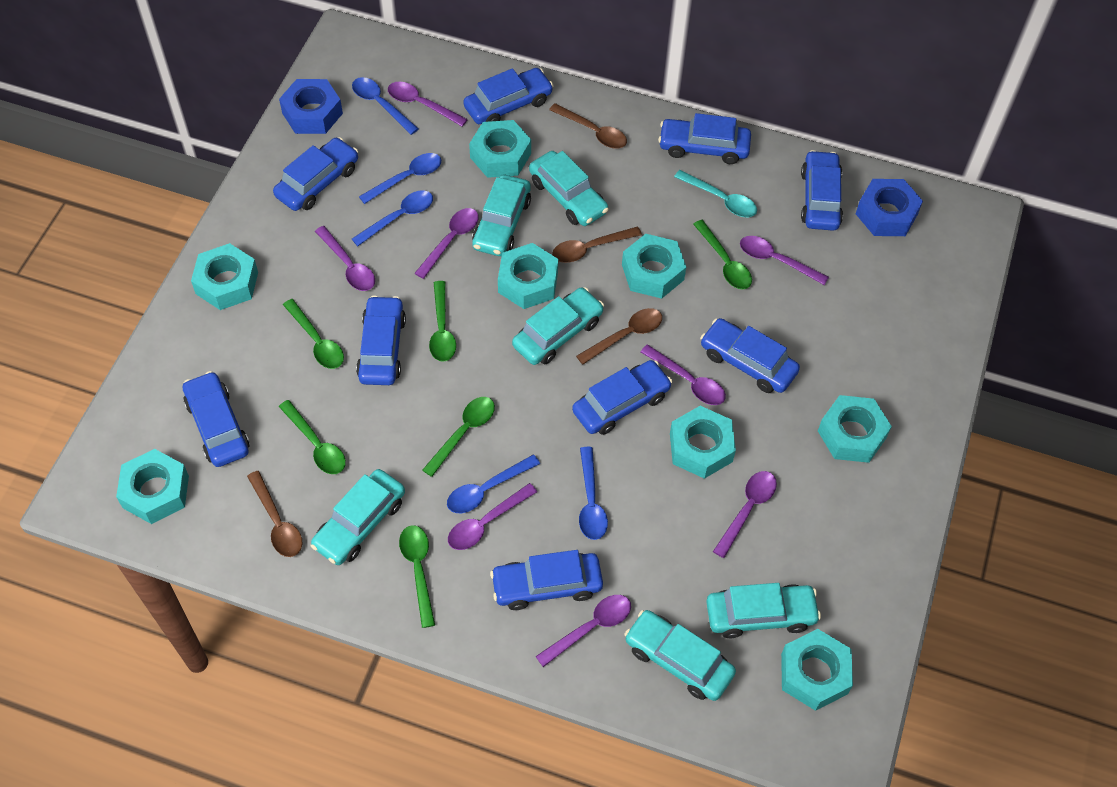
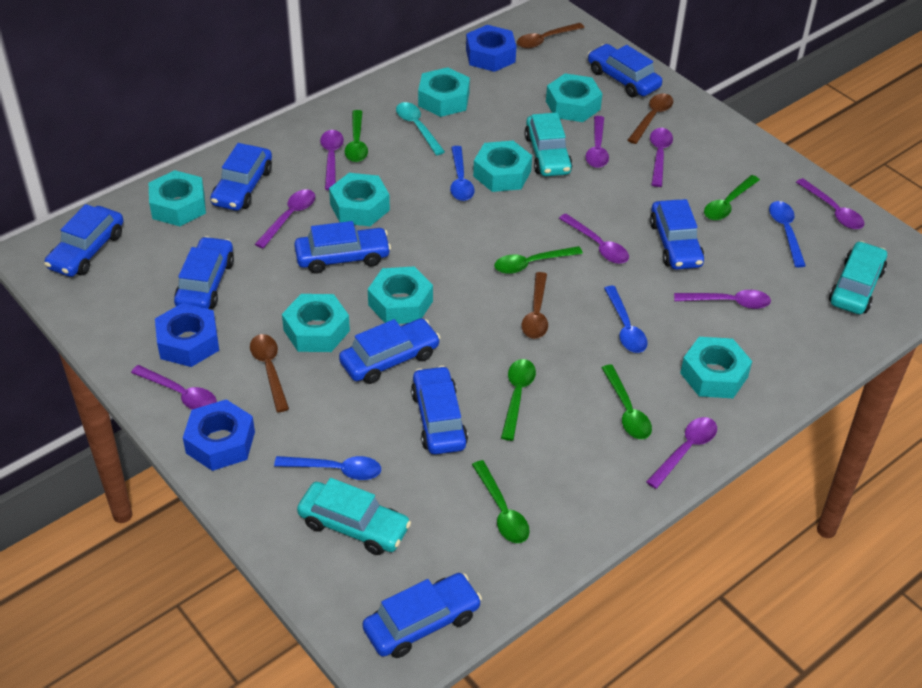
blue nut: [279,79,343,134] [856,179,923,236] = 2 -> [155,303,219,367] [183,399,255,471] [466,25,516,72] = 3
blue spoon: [352,77,419,135] [352,191,433,246] [359,153,441,204] [447,454,540,513] [579,447,608,540] = 5 -> [274,456,381,480] [450,146,475,201] [604,286,648,353] [769,201,806,267] = 4
purple spoon: [315,226,375,291] [388,82,468,127] [414,208,479,279] [448,483,537,550] [535,595,631,667] [641,344,726,405] [713,471,777,558] [740,236,829,285] = 8 -> [131,365,217,410] [255,189,315,248] [320,130,344,190] [559,214,629,264] [586,116,609,168] [646,417,717,489] [650,128,673,187] [674,290,771,309] [796,178,864,229] = 9
turquoise car: [311,469,405,565] [472,175,531,256] [512,287,604,365] [529,151,609,226] [624,610,736,701] [706,583,821,638] = 6 -> [297,478,411,555] [524,113,573,176] [829,241,887,314] = 3

